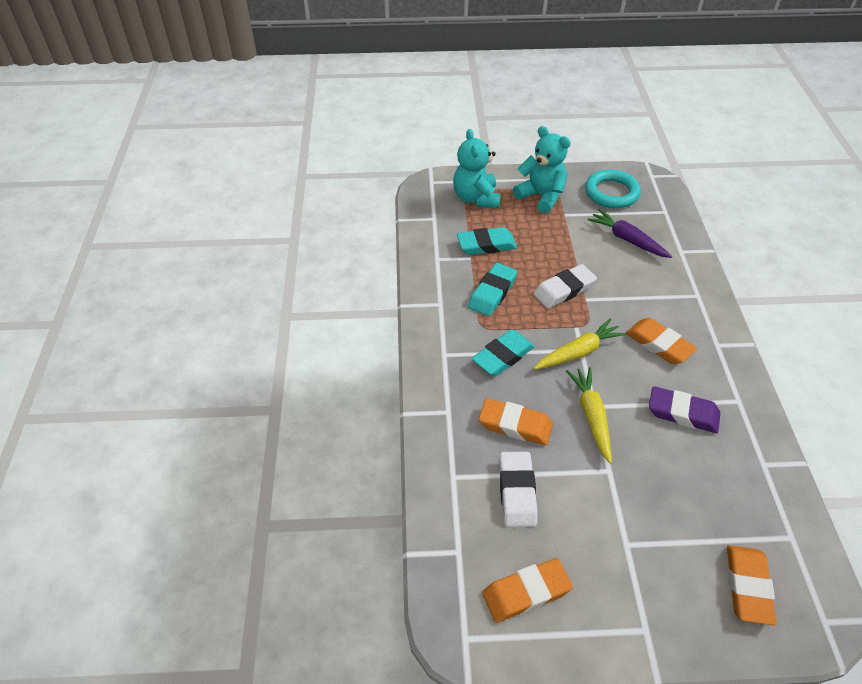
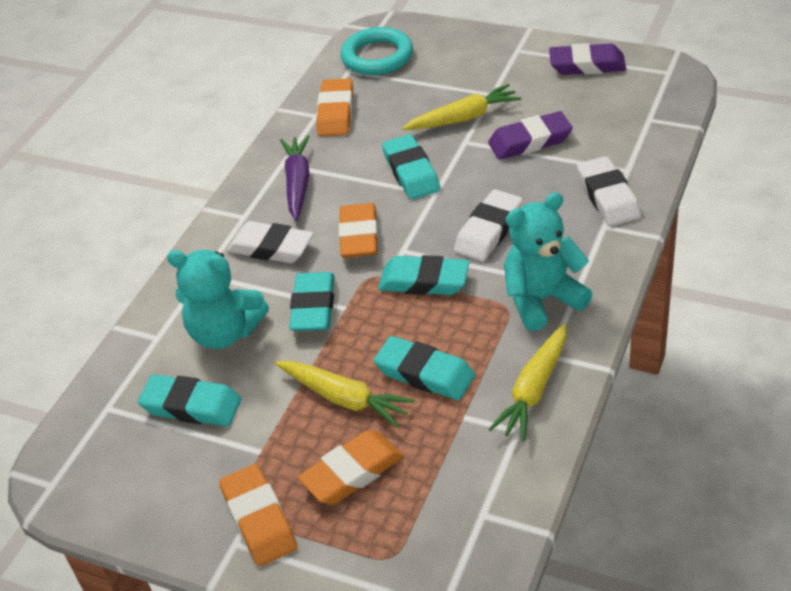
purple eraser: [649,386,720,433] = 1 -> [488,111,573,160] [549,43,626,75] = 2
turquoise eraser: [457,227,517,255] [468,263,517,316] [472,330,535,376] = 3 -> [138,375,241,427] [289,272,334,331] [374,336,475,400] [378,255,470,295] [382,134,440,200] = 5
white eraser: [499,452,538,527] [533,264,597,308] = 2 -> [227,221,314,263] [454,189,523,261] [577,156,641,226] = 3
yellow carrot: [534,318,626,370] [566,367,612,464] = 2 -> [275,361,415,427] [402,84,521,130] [488,323,566,441] = 3

